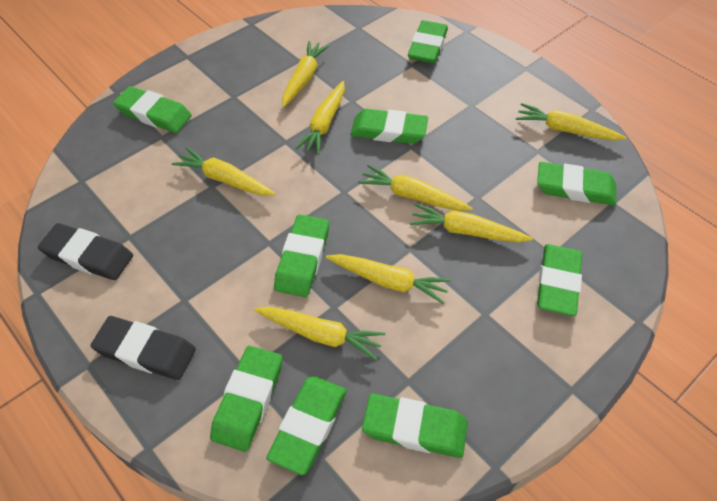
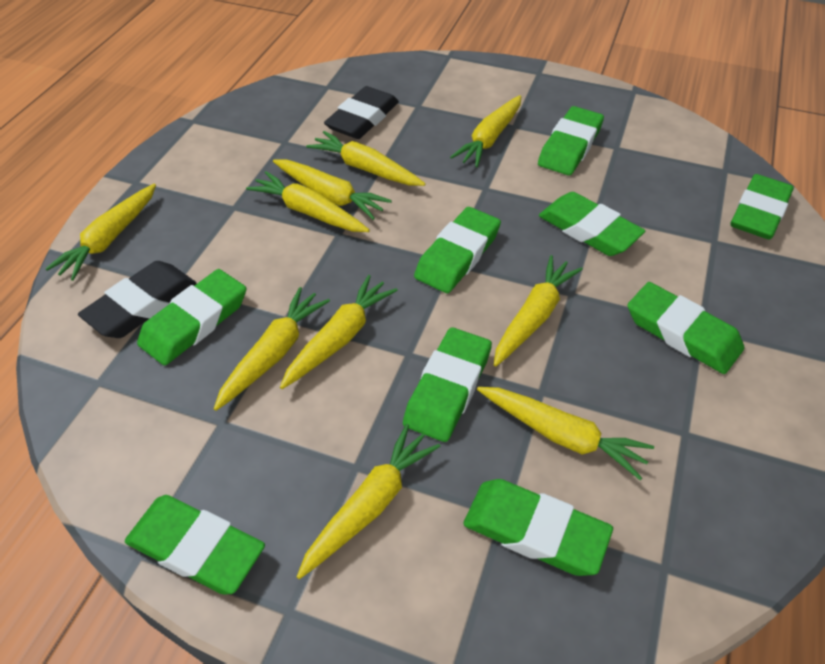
yellow carrot: [172,147,276,196] [254,307,385,360] [282,41,330,107] [295,81,345,155] [326,254,451,304] [358,165,473,211] [410,203,533,242] [516,103,626,141] = 8 -> [45,184,156,281] [214,287,330,411] [246,171,370,232] [273,159,392,220] [280,275,398,389] [297,424,441,579] [306,131,425,186] [450,95,521,167] [477,387,654,480] [494,255,583,367] = 10

